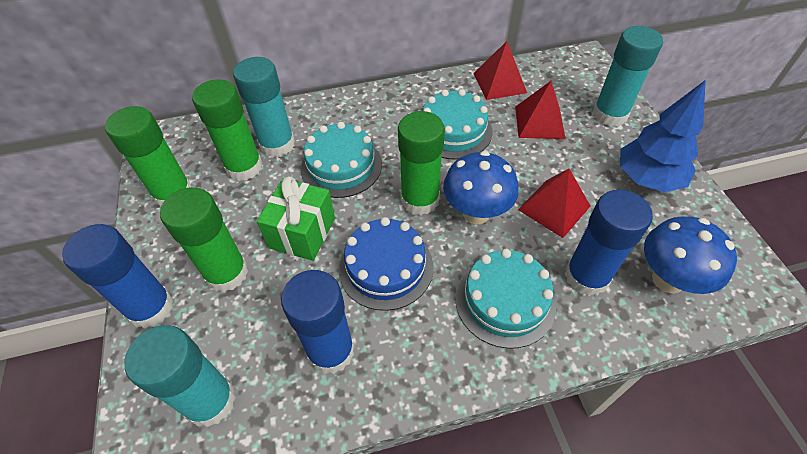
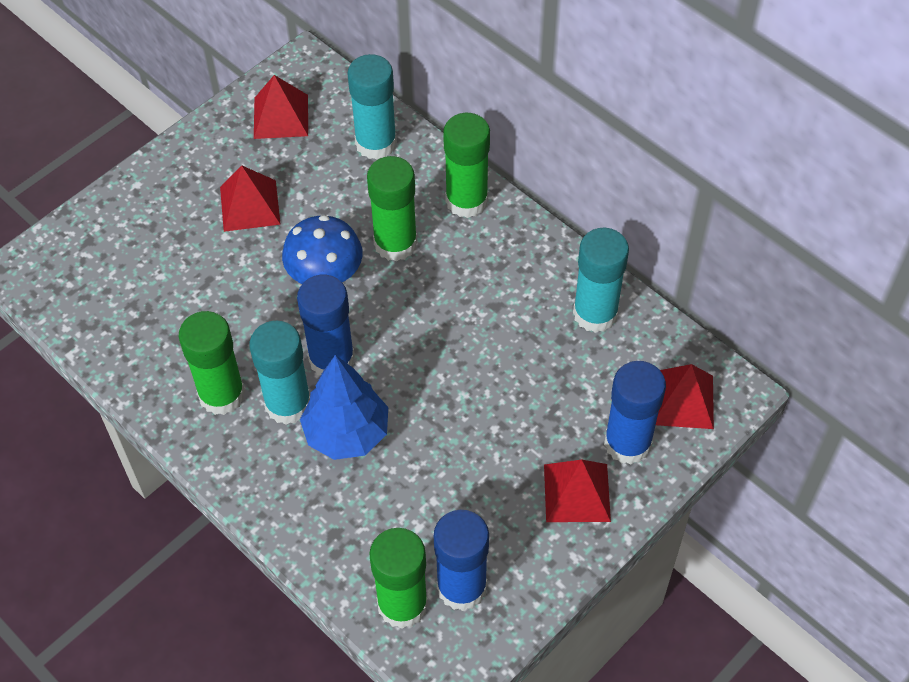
blue cake: [339,217,433,311] = 1 -> none = 0
blue mushroom: [443,151,519,224] [644,216,737,294] = 2 -> [282,215,362,284] = 1
green gift: [257,176,335,261] = 1 -> none = 0
red pyramid: [473,41,527,100] [515,81,566,139] [518,169,590,238] = 3 -> [220,165,281,232] [254,75,308,139] [544,460,611,522] [656,364,714,429] = 4
turquoise cake: [300,122,382,198] [422,89,492,160] [455,249,556,349] = 3 -> none = 0

